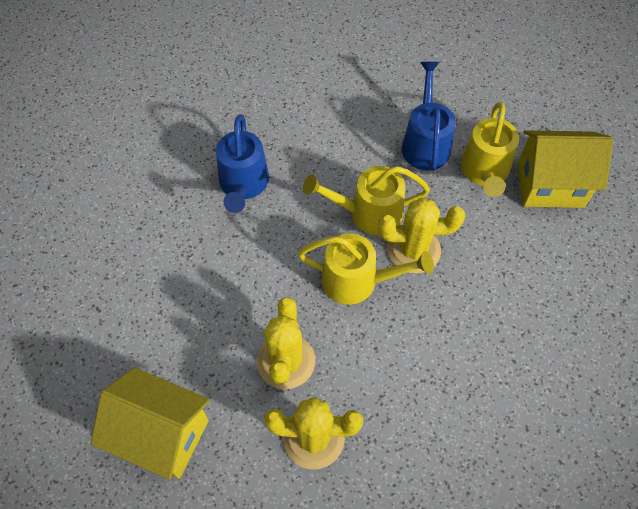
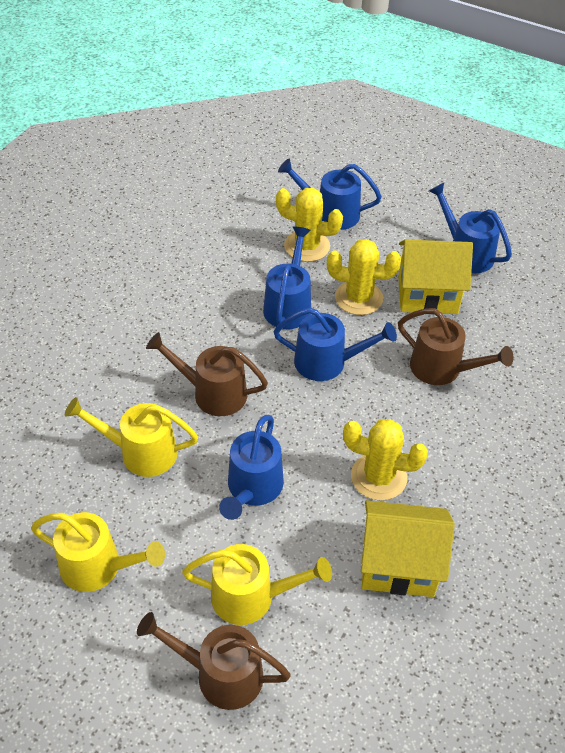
blue watering can: [216,115,269,213] [402,62,456,171] = 2 -> [219,415,284,520] [263,227,311,329] [274,308,397,381] [278,158,382,230] [429,183,512,273] = 5
brown watering can: none = 0 -> [137,612,291,710] [146,332,268,416] [398,308,514,385] = 3

